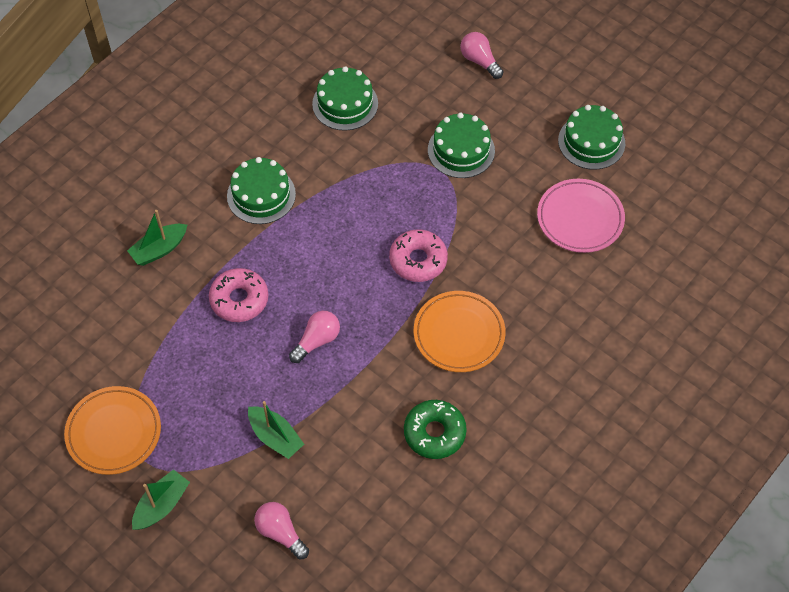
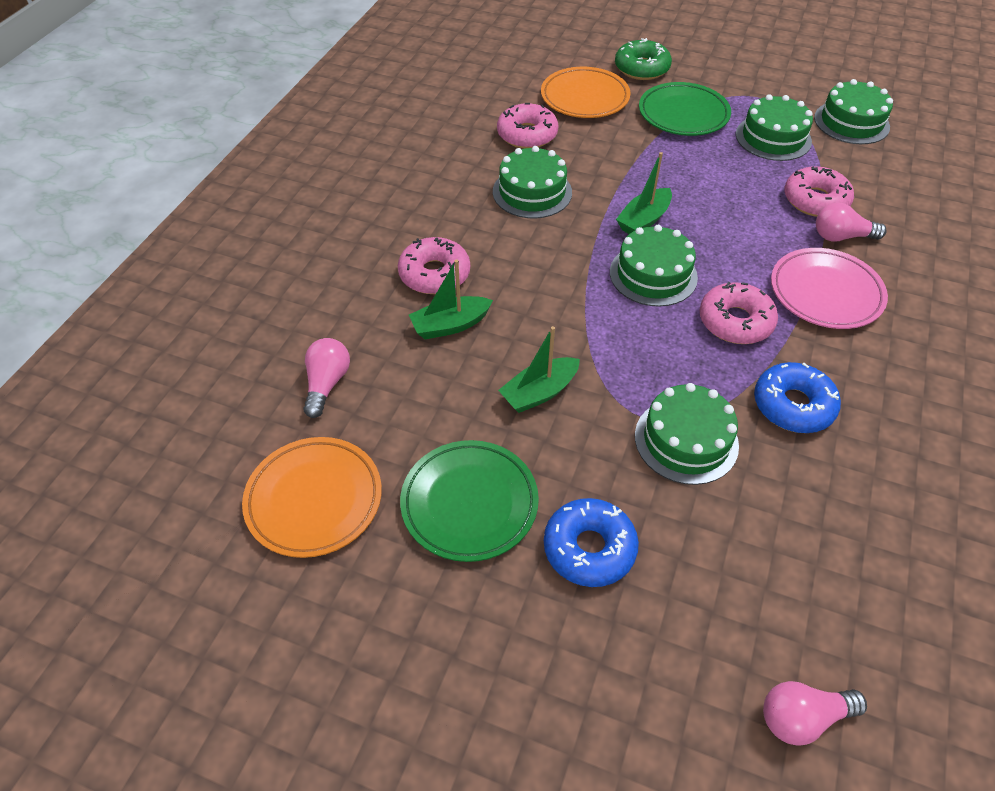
blue donut: none = 0 -> [544,498,639,587] [754,362,841,433] = 2
green cake: [227,157,296,224] [312,66,378,131] [428,113,495,178] [558,105,625,170] = 4 -> [493,146,572,219] [610,225,698,307] [635,383,739,485] [736,94,813,161] [814,79,893,144] = 5
green plate: none = 0 -> [400,440,539,562] [639,82,731,136] = 2
pink donut: [209,268,268,322] [389,229,448,282] = 2 -> [398,237,470,294] [497,103,559,149] [700,282,778,344] [784,166,854,217] = 4

